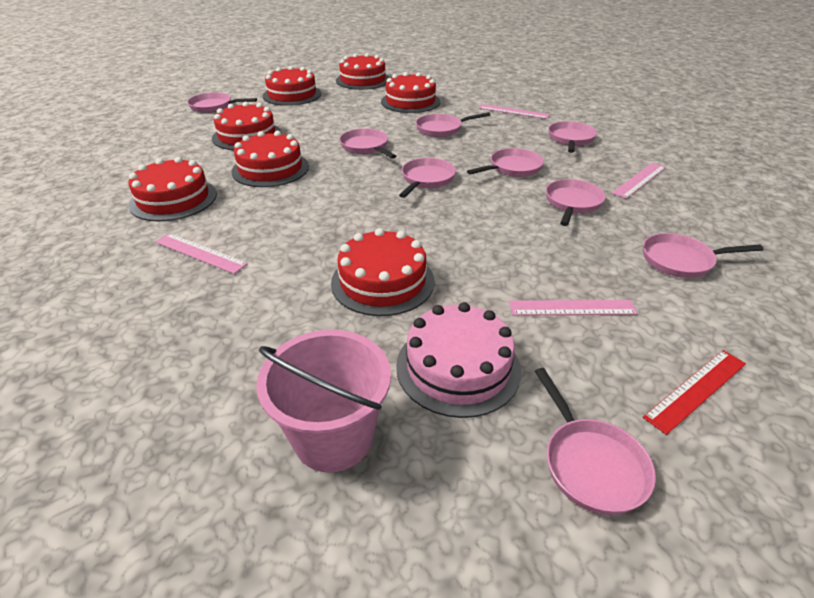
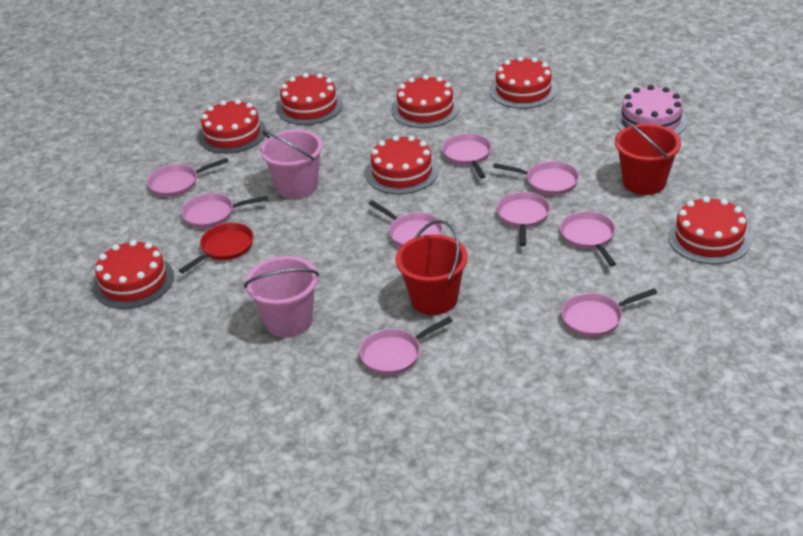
pink bucket: [256,330,391,473] = 1 -> [244,256,319,337] [260,130,323,199] = 2
pink ruler: [155,233,248,274] [479,104,550,119] [509,300,638,316] [612,163,666,199] = 4 -> none = 0
red bucket: none = 0 -> [396,220,468,315] [615,119,681,195] = 2
red pan: none = 0 -> [179,223,254,274] = 1
red ruler: [643,350,746,435] = 1 -> none = 0

